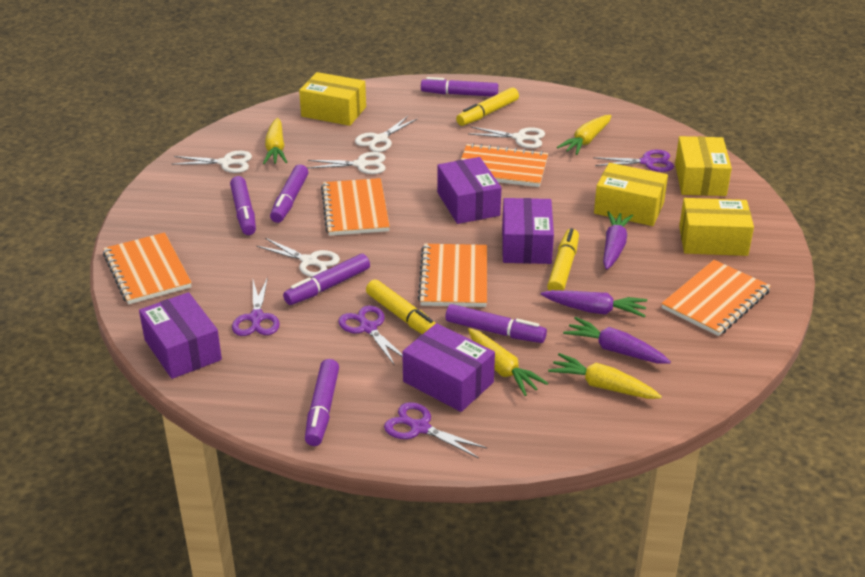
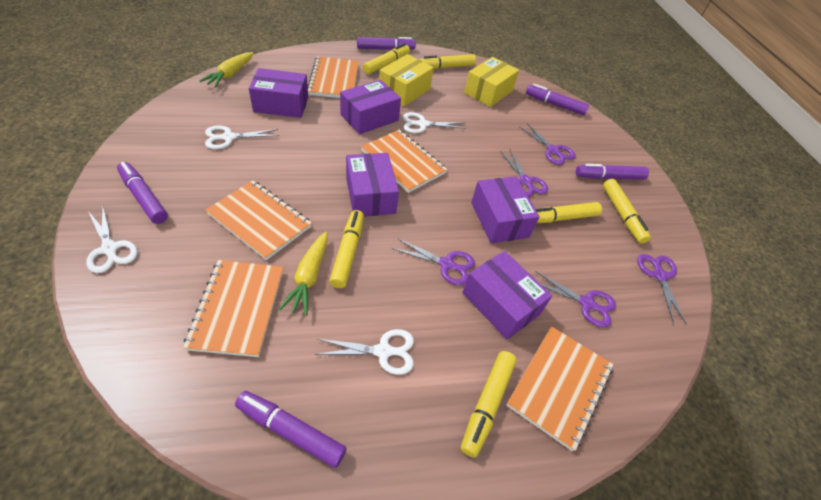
purple box: [139,292,222,379] [402,323,495,412] [437,157,502,224] [502,198,554,264] = 4 -> [249,68,308,118] [340,80,401,134] [346,153,399,217] [462,251,552,339] [471,176,540,243] = 5
purple carrot: [541,290,647,318] [563,317,671,364] [603,211,633,270] = 3 -> none = 0
purple marker: [230,176,256,235] [270,164,308,223] [283,254,370,305] [305,359,339,446] [421,77,498,97] [445,304,547,343] = 6 -> [117,162,168,224] [235,391,347,468] [357,37,416,50] [526,84,589,115] [576,164,649,180] = 5
purple scissors: [232,277,280,336] [338,305,403,366] [384,402,487,458] [593,150,674,172] = 4 -> [392,238,475,285] [500,150,548,197] [520,123,576,165] [535,271,616,328] [637,254,686,324] = 5
white scissors: [171,151,252,173] [256,238,340,277] [307,152,386,174] [355,116,417,152] [469,127,545,148] = 5 -> [86,207,138,273] [205,125,279,149] [315,329,414,375] [403,112,467,133] = 4
yellow box: [299,72,366,126] [594,163,668,226] [675,136,732,196] [679,198,754,256] = 4 -> [379,54,434,106] [464,57,519,107] = 2
yellow carrot: [263,118,287,164] [468,328,548,396] [548,353,662,399] [557,115,611,155] = 4 -> [199,52,253,88] [279,232,328,316] = 2
yellow marker: [366,279,436,334] [456,87,519,126] [547,228,579,291] = 3 -> [329,210,364,288] [363,43,410,75] [419,54,476,69] [461,351,517,458] [536,202,602,223] [603,179,651,244] = 6

